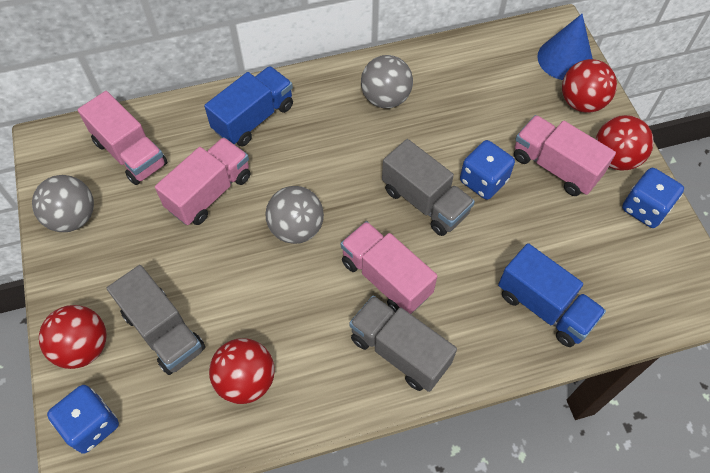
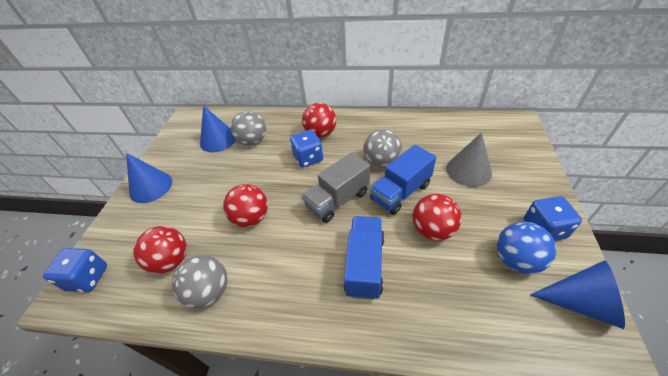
blue ball: none = 0 -> [497,222,556,274] = 1
blue cone: [537,14,593,80] = 1 -> [126,153,172,203] [200,105,236,152] [530,260,625,329] = 3
grey cone: none = 0 -> [446,133,492,187] = 1
grey truck: [107,265,205,375] [349,295,457,392] [382,139,475,236] = 3 -> [302,153,370,223] = 1
pink truck: [78,91,167,185] [155,137,250,225] [341,221,437,314] [514,115,616,196] = 4 -> none = 0

